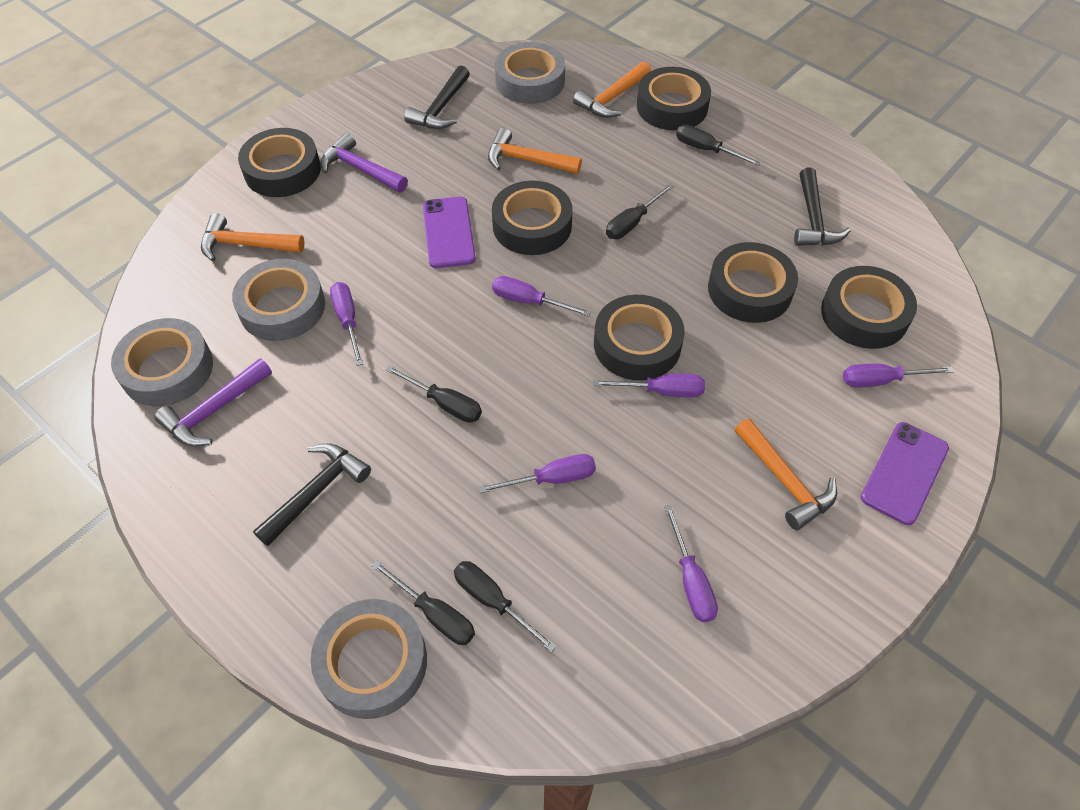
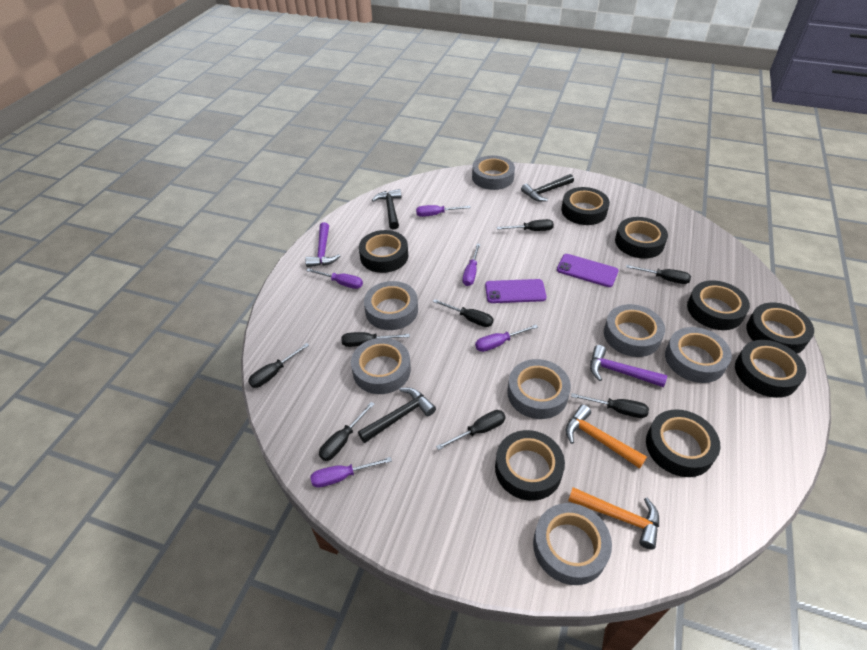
black screwdriver: [372,560,475,645] [385,365,482,423] [454,561,557,652] [606,184,674,239] [676,125,761,166] = 5 -> [248,343,309,388] [319,402,375,461] [341,332,410,347] [433,299,493,327] [436,410,506,450] [497,219,554,231] [571,393,649,418] [626,265,691,284] = 8
black tape: [238,128,321,197] [492,181,573,255] [594,295,685,381] [637,67,711,131] [708,242,798,323] [821,266,917,349] = 6 -> [359,230,408,273] [495,430,565,501] [561,187,610,225] [615,217,668,259] [646,409,720,477] [687,280,750,330] [735,340,806,398] [746,303,814,354] = 8
grey tape: [111,318,213,407] [232,259,325,341] [311,599,427,719] [495,42,565,104] = 4 -> [351,338,411,394] [364,281,418,330] [472,155,515,190] [507,359,571,419] [533,503,612,585] [604,304,665,357] [665,327,732,383] = 7
orange hammer: [201,213,305,261] [488,128,582,174] [573,61,651,118] [735,418,837,530] = 4 -> [566,404,647,469] [568,487,659,549] = 2
purple screwdriver: [330,282,363,366] [479,454,596,493] [492,276,591,317] [593,374,705,397] [664,505,718,622] [843,364,954,388] = 6 -> [306,268,363,289] [310,457,392,488] [416,205,471,217] [463,244,480,286] [475,325,538,352] = 5

